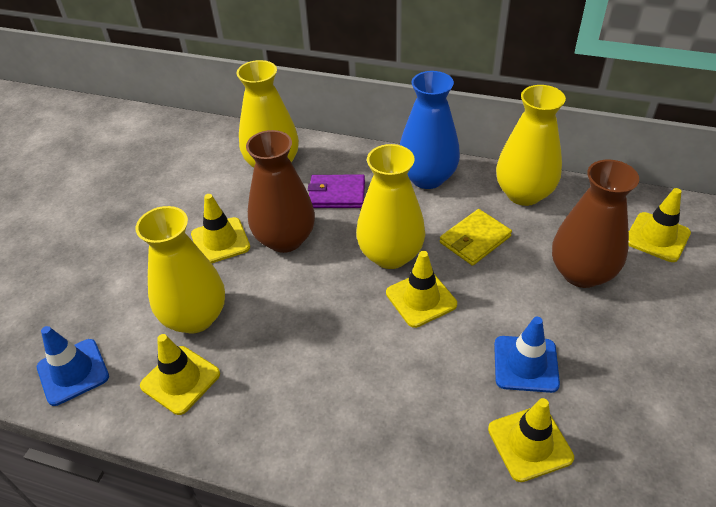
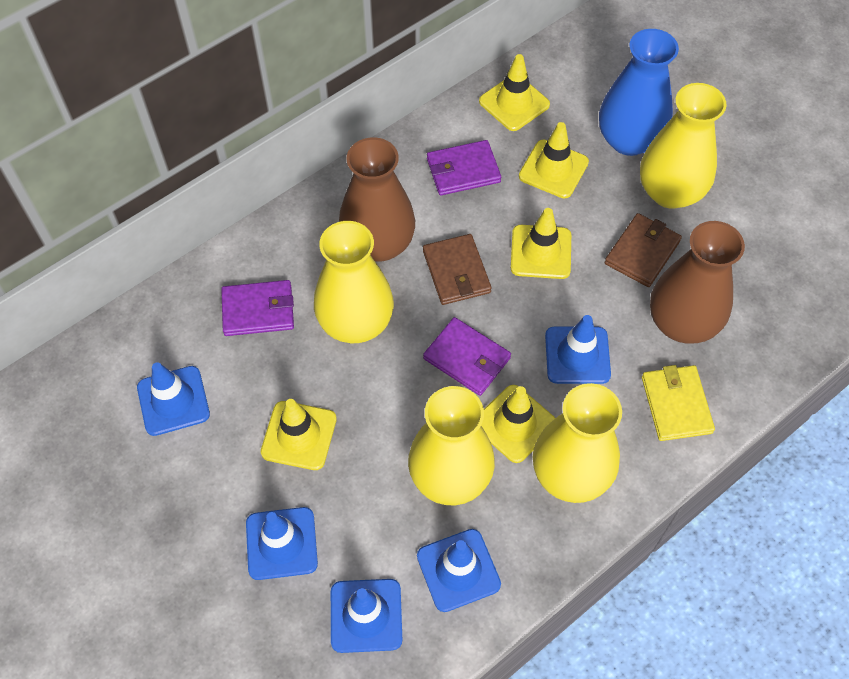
blue traffic cone: [37,326,109,406] [494,317,560,393] = 2 -> [137,362,210,436] [246,507,318,580] [331,579,402,653] [417,529,501,612] [545,315,611,384] = 5
brown wallet: none = 0 -> [423,234,492,305] [605,213,682,287] = 2
purple wallet: [308,175,365,208] = 1 -> [221,280,294,336] [423,317,511,396] [427,140,501,195] = 3

